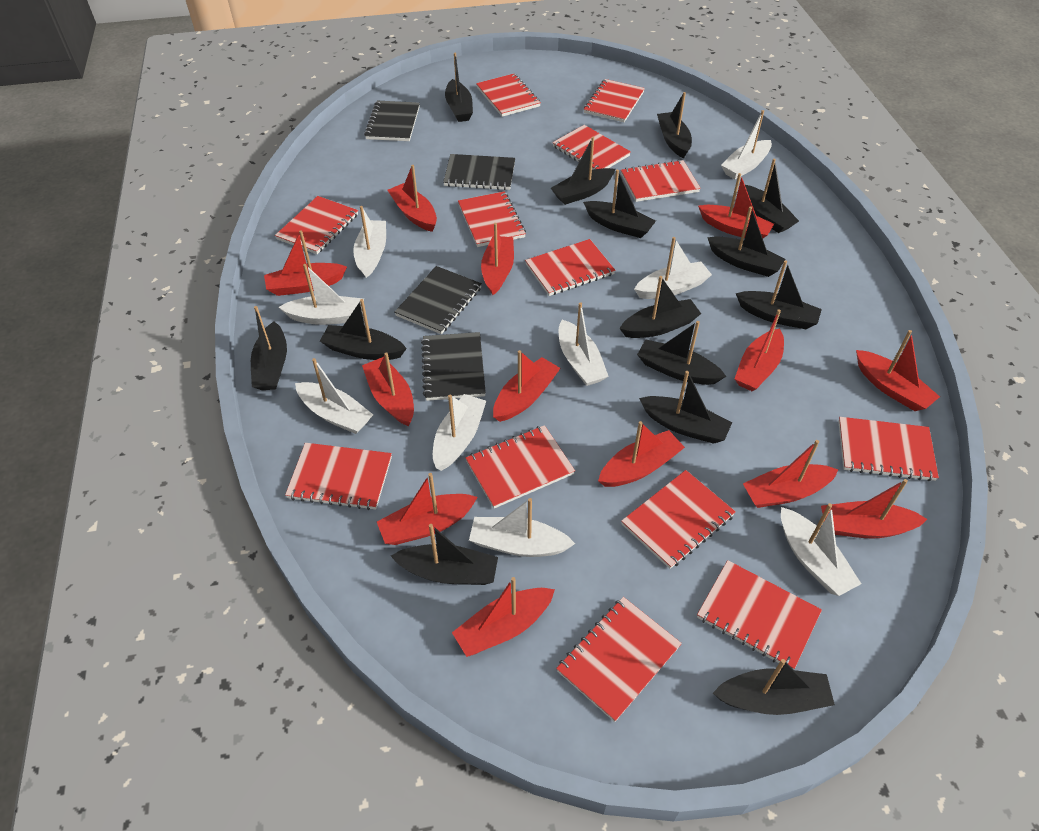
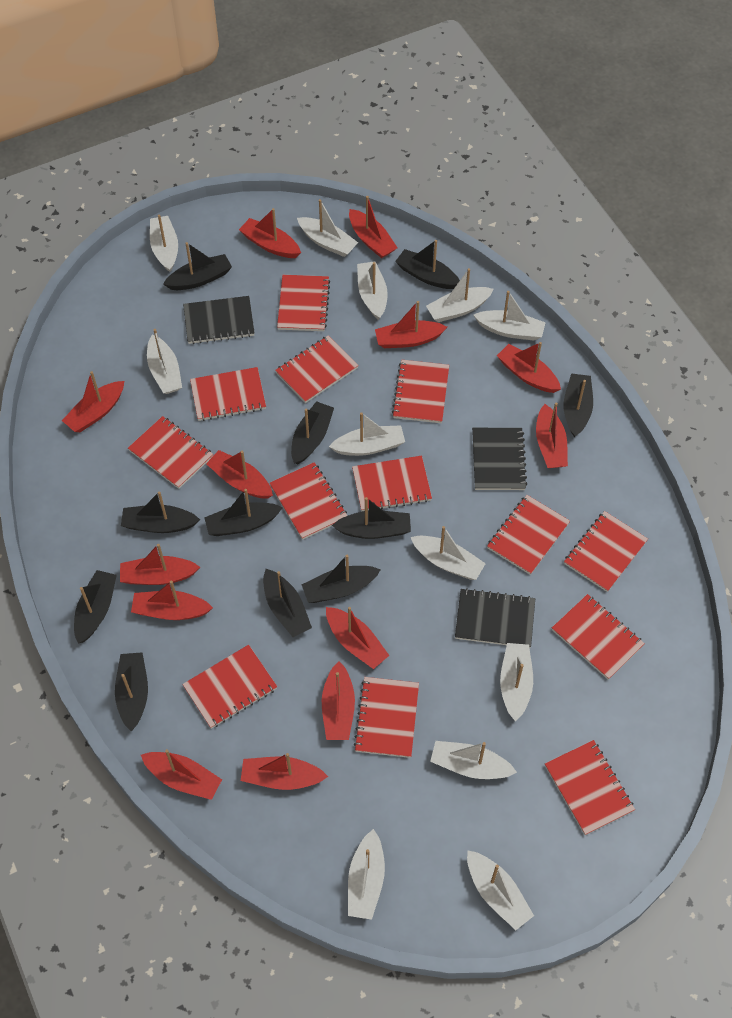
black boat: [251,306,287,390] [320,299,407,360] [391,524,498,585] [445,53,473,122] [551,137,615,205] [583,170,656,238] [619,276,701,338] [637,321,726,385] [639,371,732,444] [657,92,692,158] [707,206,786,277] [713,659,835,715] [736,260,822,329] [745,158,799,233] = 14 -> [74,570,117,644] [115,652,148,731] [121,491,200,533] [163,242,232,290] [204,489,283,536] [263,569,312,637] [291,401,334,464] [301,555,381,603] [332,497,411,539] [395,240,460,289] [563,373,593,437] = 11
black notebook: [364,101,420,141] [394,266,482,334] [421,332,486,401] [443,154,515,190] = 4 -> [183,296,255,344] [455,588,535,648] [472,428,527,490] = 3
white boat: [279,264,364,325] [295,358,373,434] [353,206,386,278] [433,394,486,471] [469,498,575,557] [559,302,609,386] [634,237,712,299] [721,110,772,179] [781,503,861,596] = 9 -> [147,329,182,394] [150,214,178,272] [297,199,358,257] [329,412,405,456] [348,829,385,920] [357,261,388,320] [411,526,486,580] [426,268,494,322] [430,741,517,779] [467,850,534,930] [474,291,546,341] [500,643,533,722] = 12

